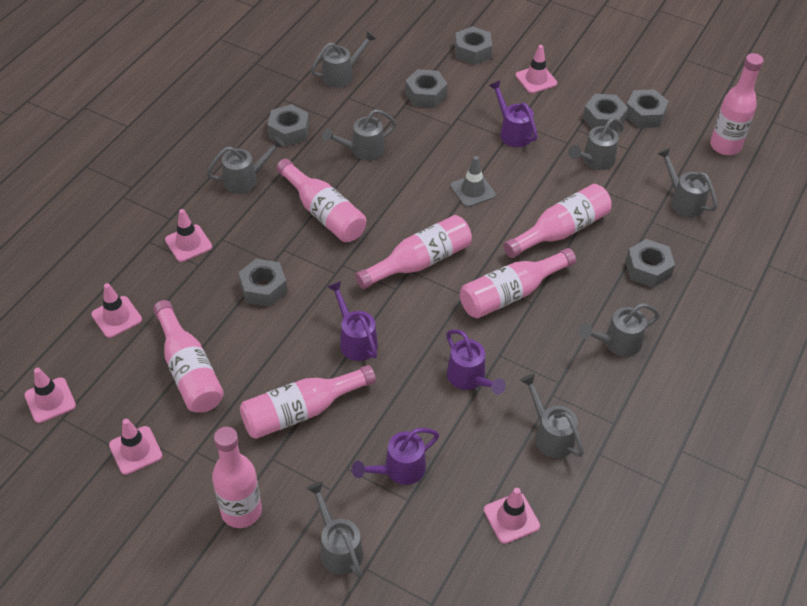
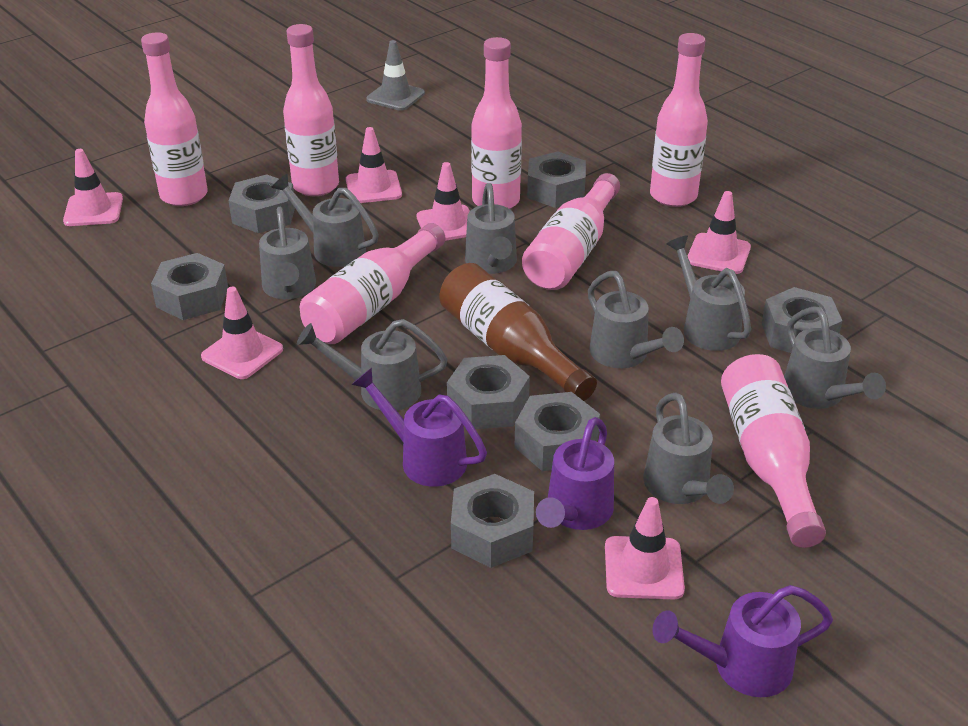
brown bottle: none = 0 -> [439,263,597,401] = 1
pink bottle: [153,300,224,413] [212,427,262,528] [240,365,376,439] [276,159,366,242] [355,215,472,289] [460,248,576,318] [504,184,612,258] [710,53,764,155] = 8 -> [141,32,208,206] [283,24,339,196] [300,223,445,344] [471,37,522,209] [522,173,620,290] [650,33,708,207] [721,354,826,548] = 7
purple watering can: [327,281,378,361] [352,428,439,485] [446,329,506,395] [489,80,538,147] = 4 -> [351,368,487,487] [536,417,614,530] [653,585,833,697] = 3

